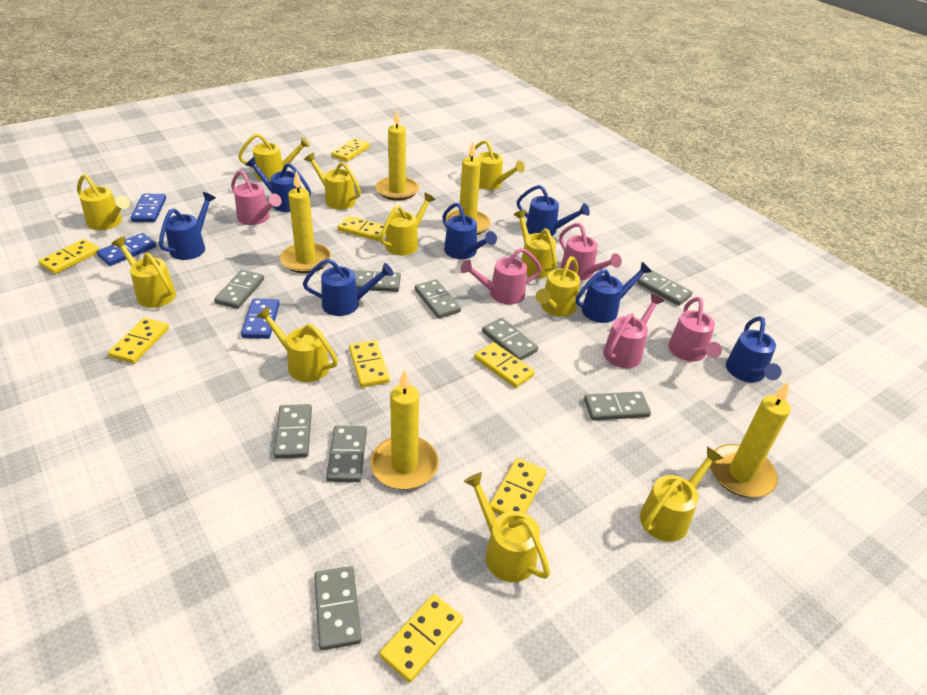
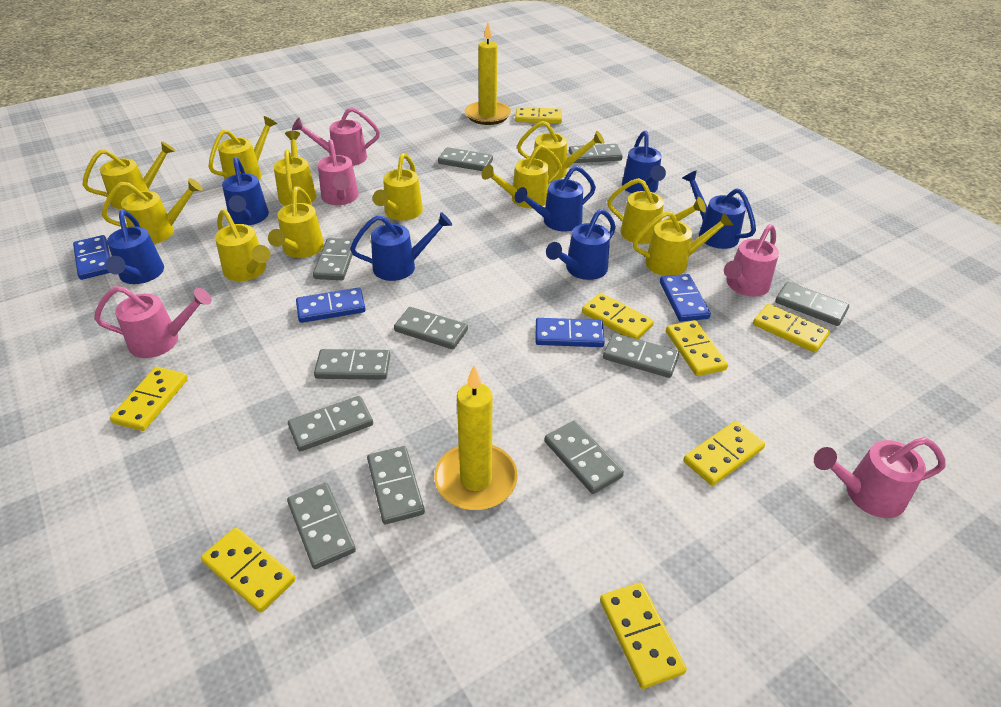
blue domino: [96,233,156,266] [130,194,166,222] [241,298,280,339] = 3 -> [73,235,110,280] [296,288,366,323] [536,318,605,347] [660,274,711,322] = 4
grey domino: [214,270,264,309] [274,404,312,459] [314,566,362,650] [326,426,367,482] [352,270,401,292] [415,279,461,319] [482,318,538,360] [584,392,651,421] [637,270,693,306] = 9 -> [287,483,356,569] [288,396,373,452] [313,238,354,280] [314,349,390,380] [367,446,425,524] [394,307,468,349] [438,147,493,171] [544,421,624,494] [569,144,623,163] [603,333,679,378] [775,282,849,326] = 11
yellow candle: [280,171,331,273] [370,370,439,489] [376,109,419,201] [446,142,490,235] [710,382,791,498] = 5 -> [434,366,518,510] [465,22,511,125] = 2

